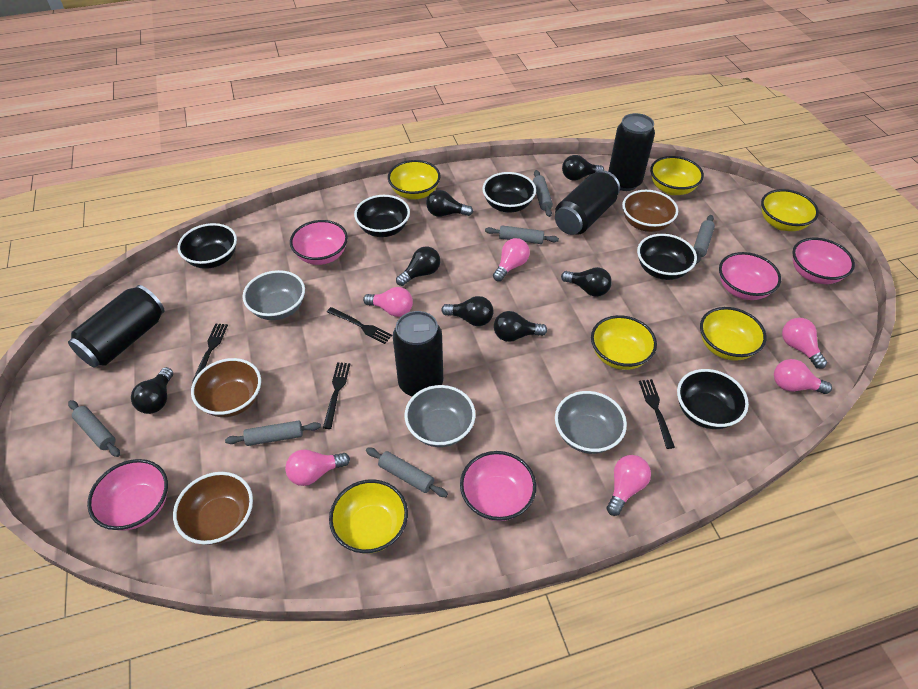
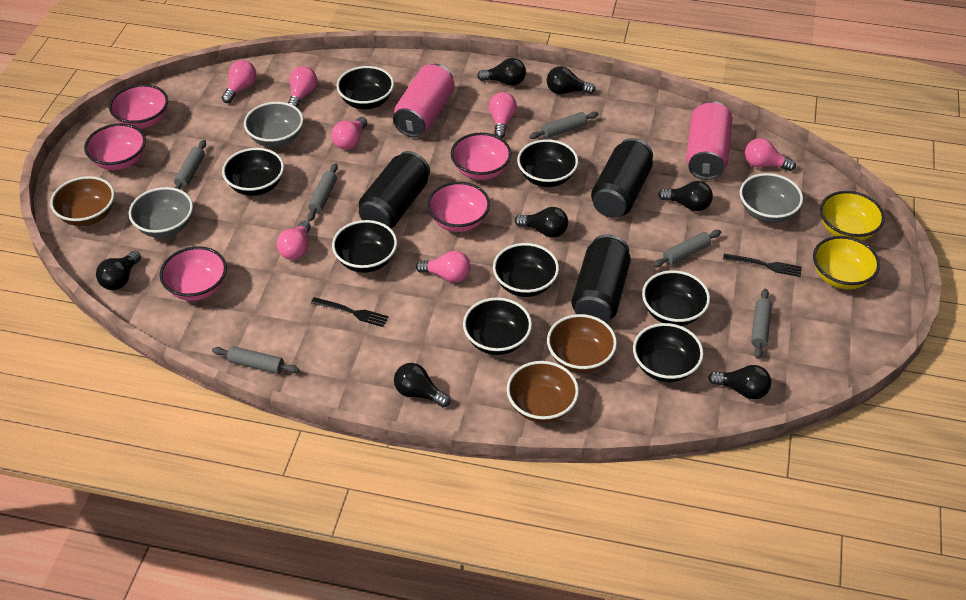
black bowl: [177,223,237,269] [354,195,410,237] [482,172,536,213] [637,234,697,280] [677,369,749,429] = 5 -> [222,148,284,196] [332,220,397,273] [336,66,394,109] [463,297,532,355] [493,243,559,297] [517,139,578,187] [633,323,704,382] [642,270,710,326] = 8
black can: [68,285,165,368] [393,311,443,396] [555,171,620,235] [608,113,655,191] = 4 -> [359,151,430,228] [571,234,631,322] [591,138,653,218] = 3
black fork: [192,323,228,383] [323,362,350,429] [327,307,392,344] [639,379,675,449] = 4 -> [311,297,389,327] [723,254,802,277] = 2
pink can: none = 0 -> [393,64,455,137] [686,101,732,180] = 2
pink light bulb: [285,449,350,486] [363,287,413,317] [493,238,530,281] [606,455,651,516] [774,359,832,394] [782,318,827,369] = 6 -> [222,60,256,103] [277,220,311,260] [288,66,317,108] [331,117,367,150] [416,251,471,283] [489,92,517,138] [745,138,796,171] = 7
yellow bowl: [329,479,408,553] [388,160,441,200] [591,315,657,370] [650,156,704,195] [700,307,767,361] [761,189,819,231] = 6 -> [813,236,880,290] [820,191,885,241] = 2

